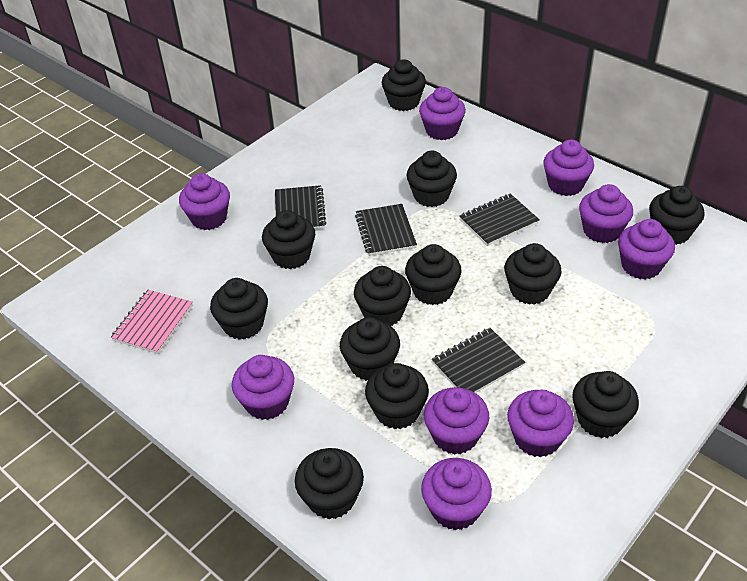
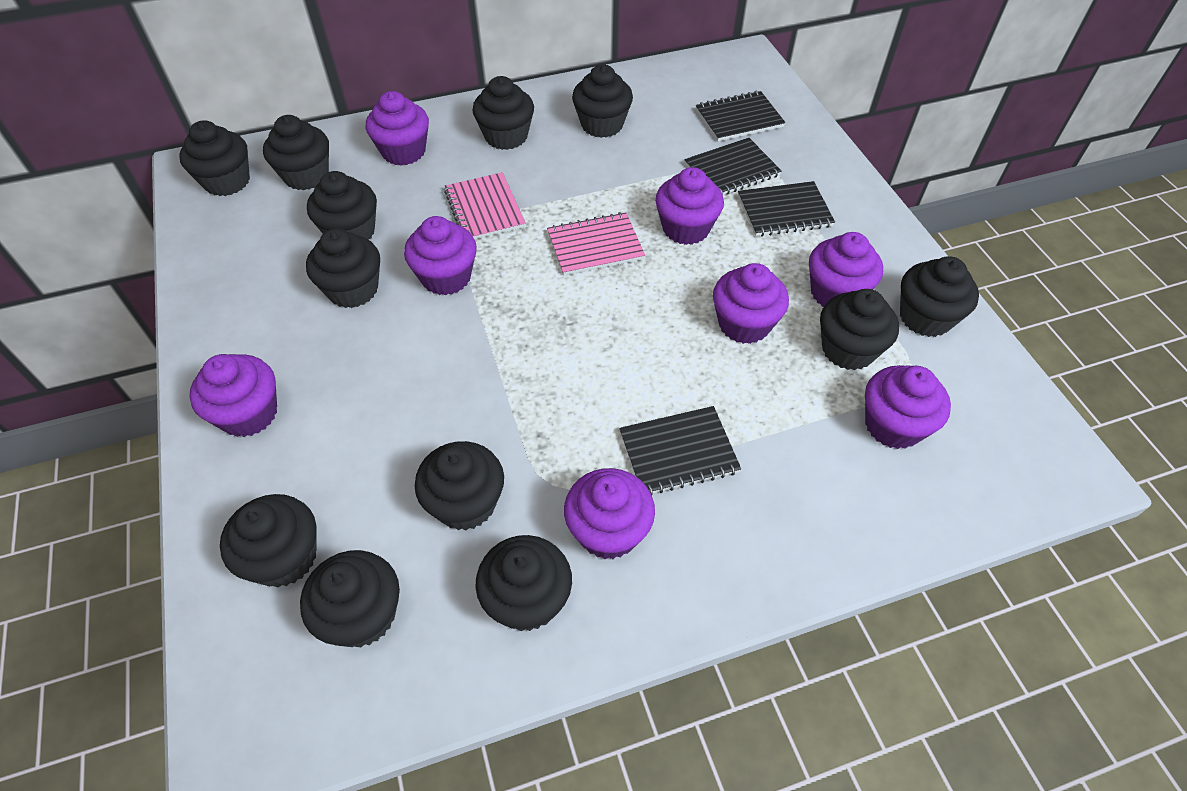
pink notebook: [110,290,193,354] = 1 -> [444,172,526,240] [547,212,645,276] = 2
purple cupcake: [179,173,230,230] [232,355,294,420] [419,87,466,140] [421,458,492,530] [424,387,489,455] [507,390,574,457] [543,140,594,196] [579,184,633,243] [618,219,675,279] = 9 -> [189,354,277,437] [366,91,429,166] [404,216,477,295] [564,468,655,559] [655,167,724,245] [713,263,789,344] [809,232,883,307] [865,365,951,449] = 8

